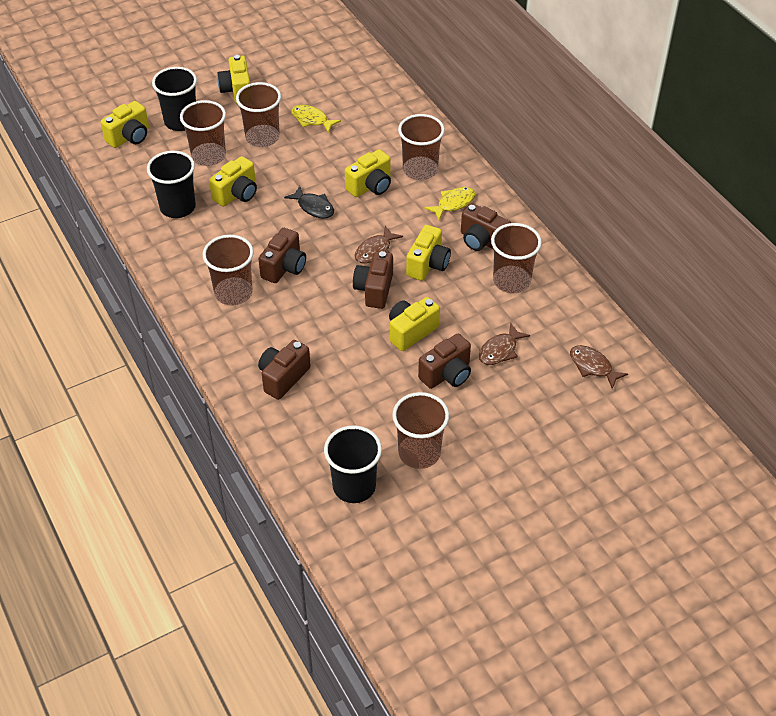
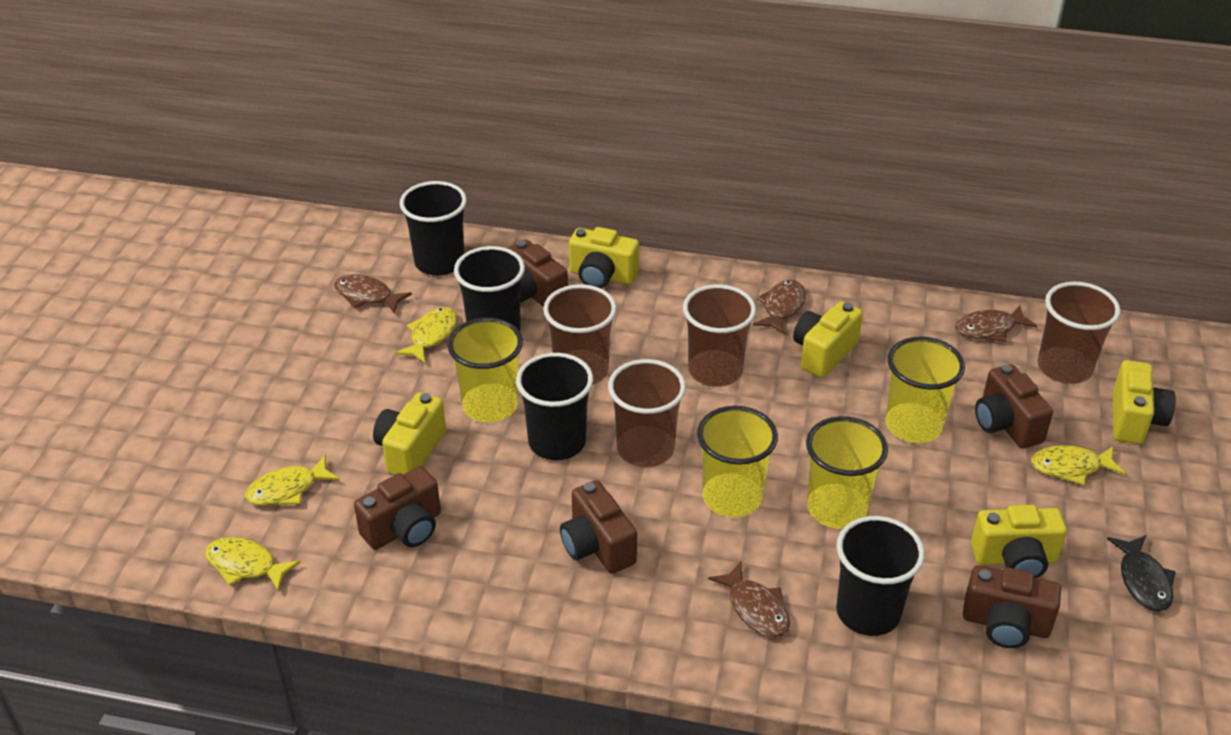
black cup: [147,151,196,218] [152,67,197,131] [324,425,382,503] = 3 -> [400,181,467,276] [454,246,525,331] [516,353,593,460] [836,516,925,636] = 4
brown cup: [180,100,226,166] [203,235,254,305] [236,82,281,147] [392,392,449,469] [398,114,445,180] [491,223,542,293] = 6 -> [543,284,617,385] [608,359,686,467] [683,284,756,387] [1038,282,1120,384] = 4
brown fish: [355,226,403,263] [479,322,530,365] [570,345,628,389] = 3 -> [334,274,412,313] [708,562,790,637] [753,280,806,334] [955,306,1037,342] = 4
yellow camera: [101,101,149,148] [209,156,257,207] [217,55,250,104] [345,149,391,197] [389,297,440,351] [406,225,451,281] = 6 -> [373,393,446,475] [569,227,639,288] [793,301,863,378] [971,505,1067,578] [1113,360,1176,444] = 5
yellow cup: none = 0 -> [447,317,523,422] [697,406,778,517] [806,416,888,529] [886,336,965,443] = 4
yellow fish: [291,105,341,133] [424,187,475,220] = 2 -> [205,537,301,592] [245,455,340,506] [395,307,458,363] [1031,445,1125,485] = 4

